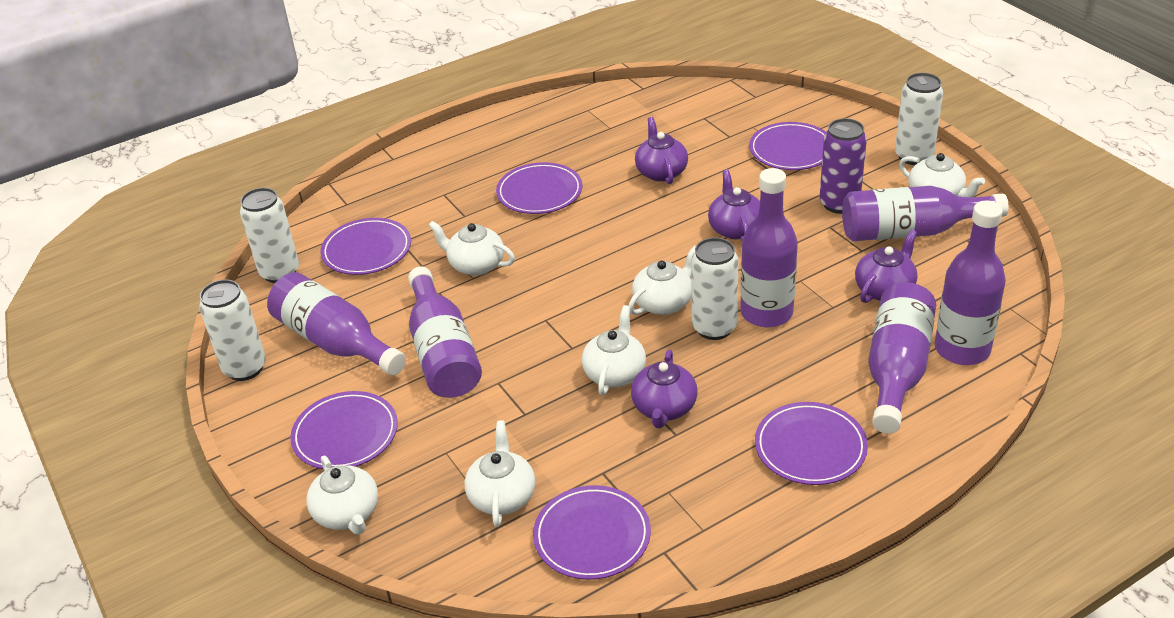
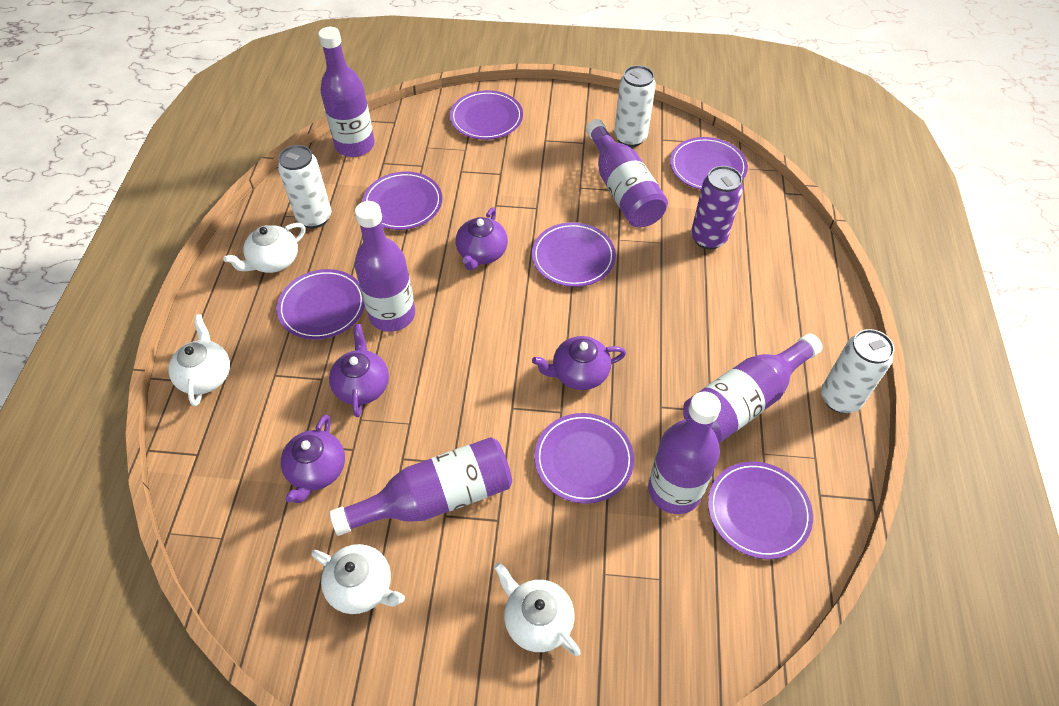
purple plate: [290,391,398,469] [321,218,411,275] [496,162,583,214] [533,485,651,580] [749,122,826,170] [755,402,868,485] = 6 -> [277,269,365,340] [362,172,442,230] [450,90,523,140] [532,222,616,287] [534,413,634,504] [670,137,748,190] [708,461,813,559] = 7
white can: [199,280,266,381] [240,188,299,283] [691,238,739,340] [895,73,943,165] = 4 -> [278,145,331,228] [614,65,656,147] [821,329,894,413] = 3
white teapot: [307,456,378,535] [428,221,515,276] [465,420,535,527] [582,305,646,395] [629,245,696,315] [899,153,985,197] = 6 -> [168,314,230,406] [223,223,305,273] [312,544,405,614] [494,562,581,656] = 4

